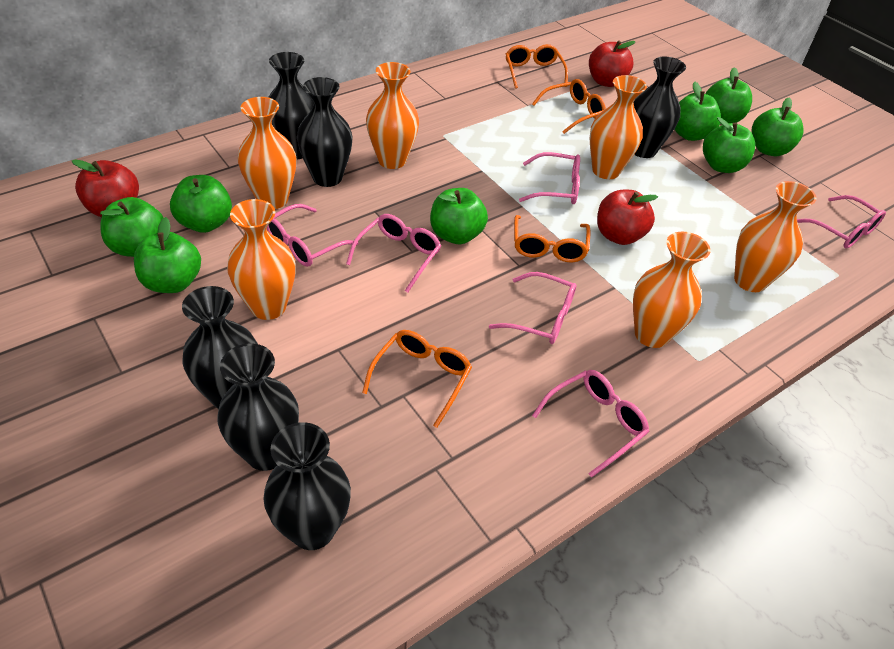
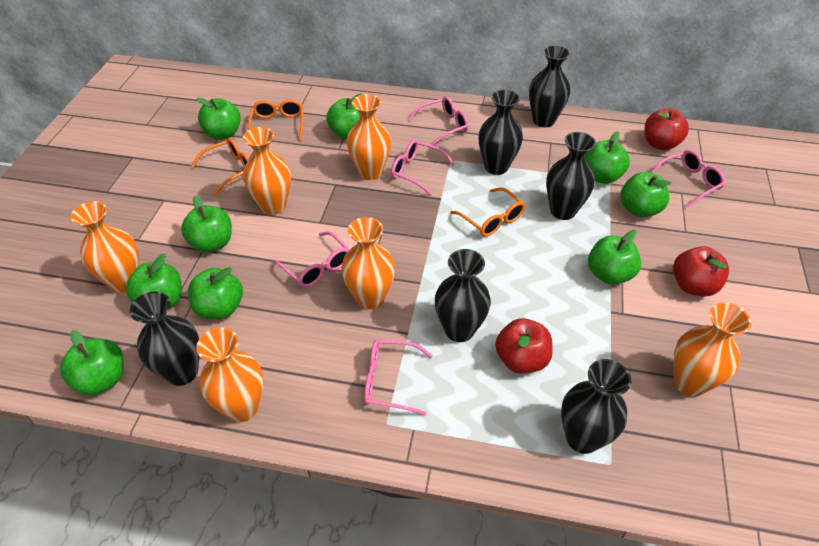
green apple: [100,197,164,257] [134,217,201,293] [170,175,232,233] [430,188,488,244] [675,82,721,141] [703,117,755,173] [705,67,752,124] [751,98,804,156] = 8 -> [60,330,124,395] [126,254,182,308] [181,196,232,253] [188,267,243,319] [196,98,241,140] [326,94,362,139] [585,131,630,184] [588,230,641,285] [620,172,672,217] = 9
orange glasses: [362,330,472,428] [506,44,568,89] [514,215,591,262] [532,79,606,134] = 4 -> [191,138,249,195] [248,99,304,141] [450,187,525,237] = 3
pink glasses: [267,204,359,267] [346,214,441,292] [489,272,576,344] [519,152,580,204] [532,370,649,477] [797,195,886,248] = 6 -> [273,231,350,287] [364,339,433,416] [391,139,455,196] [408,96,469,145] [651,150,725,208] = 5

